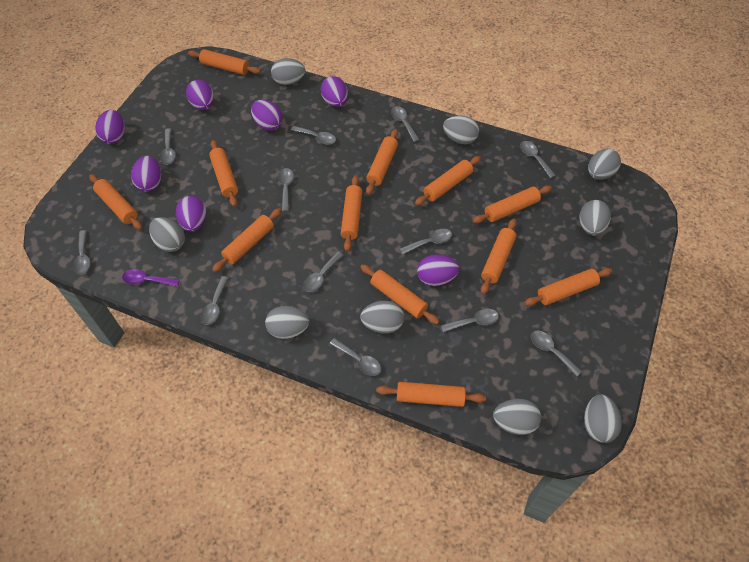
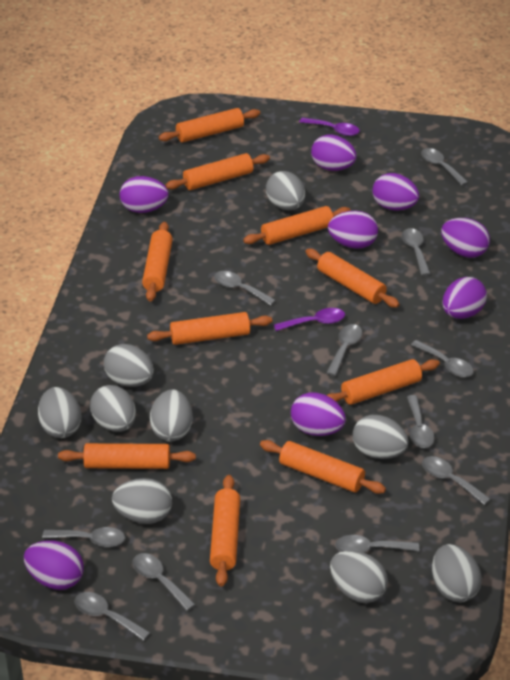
grey spoon: [73,230,91,275] [160,128,176,165] [201,276,229,325] [278,168,294,212] [291,126,336,145] [303,252,343,292] [330,338,381,376] [391,106,420,142] [400,229,452,254] [441,309,499,332] [520,141,556,178] [531,330,582,376] = 12 -> [42,527,125,547] [75,592,150,641] [133,553,196,611] [214,271,276,306] [327,324,362,376] [335,535,419,553] [402,228,430,276] [407,395,435,448] [411,340,474,377] [421,148,468,186] [422,456,490,505] = 11
orange rolling pin: [89,174,142,230] [188,49,261,75] [209,140,238,207] [212,208,282,272] [341,175,362,252] [360,264,439,324] [366,129,398,195] [376,382,486,407] [415,156,481,206] [473,185,552,223] [481,218,517,295] [524,268,612,306] = 12 -> [58,443,196,469] [142,222,173,301] [147,312,272,345] [159,108,260,142] [166,153,270,190] [210,475,240,587] [243,206,351,245] [260,440,386,494] [305,249,400,308] [326,359,440,405] = 10
purple egg: [95,110,125,144] [131,156,161,192] [176,196,207,232] [186,80,214,110] [251,100,283,131] [321,76,348,107] [417,254,459,286] = 7 -> [24,540,84,590] [120,176,168,213] [291,393,346,436] [311,134,357,171] [328,211,378,249] [372,173,419,211] [441,218,490,258] [442,277,487,319] = 8
purple spoon: [122,269,180,287] = 1 -> [274,308,345,331] [299,117,360,136] = 2

